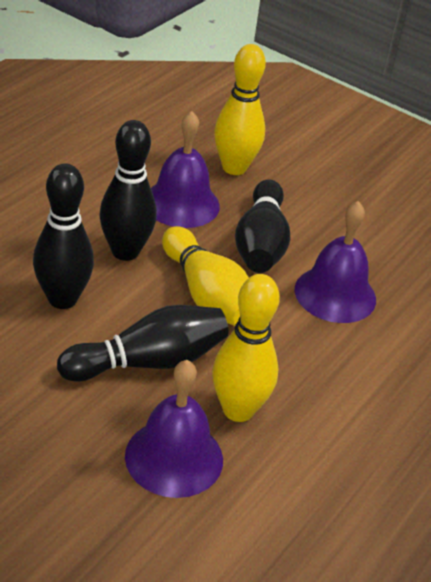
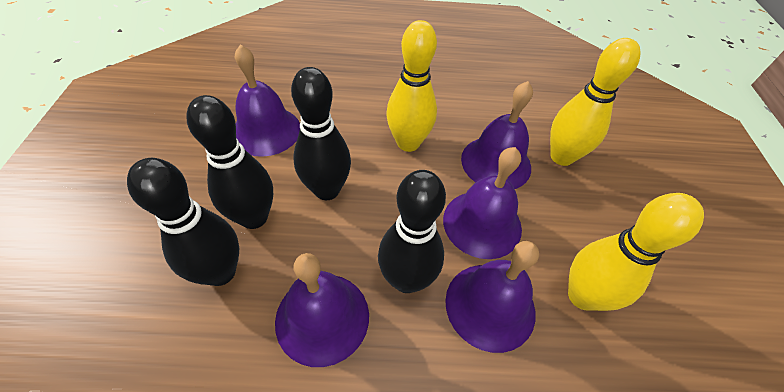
purple bell: [125,360,223,498] [151,111,220,228] [294,201,376,323] = 3 -> [235,44,300,157] [275,253,369,367] [443,147,522,259] [445,241,539,353] [461,81,533,189] = 5

